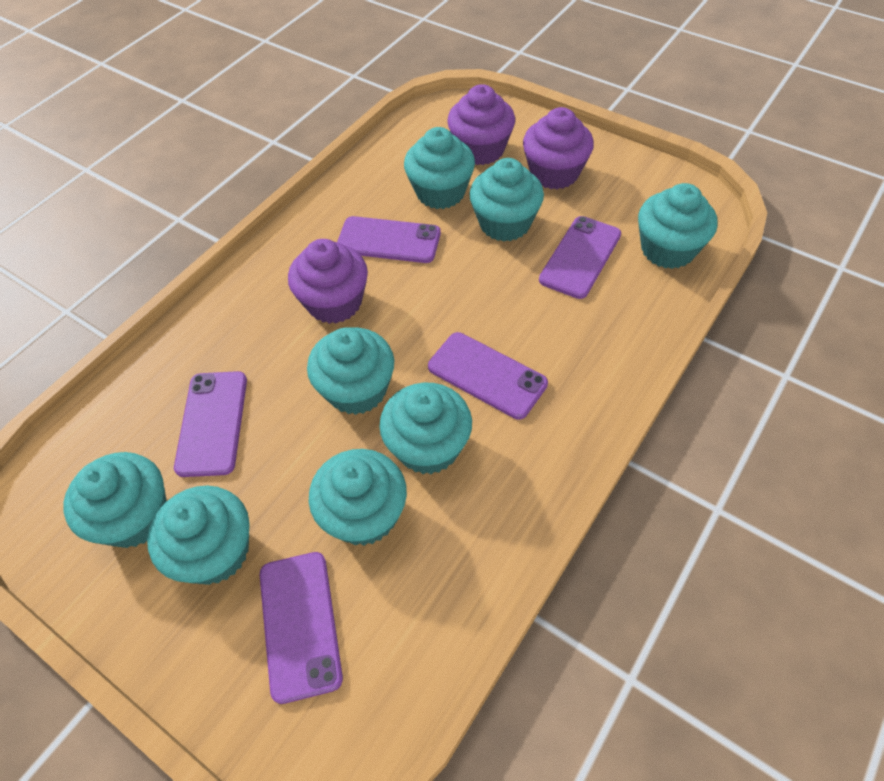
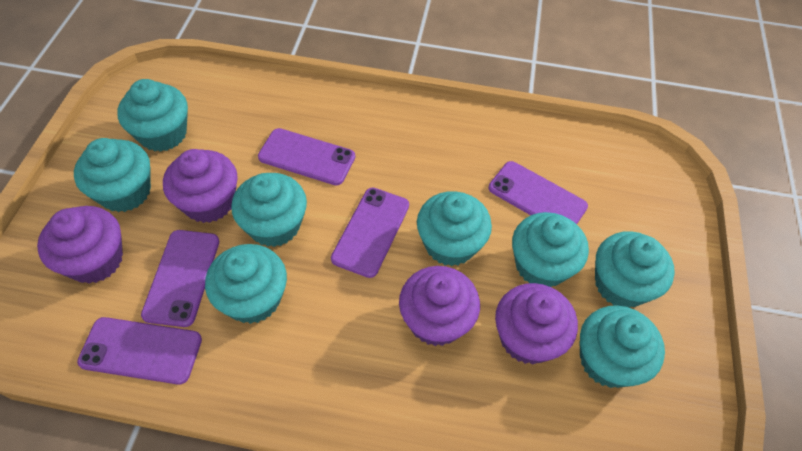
purple cupcake: [288,239,368,324] [447,84,515,165] [523,107,594,189] = 3 -> [37,206,123,284] [163,149,238,223] [399,266,480,346] [495,283,578,364] = 4

